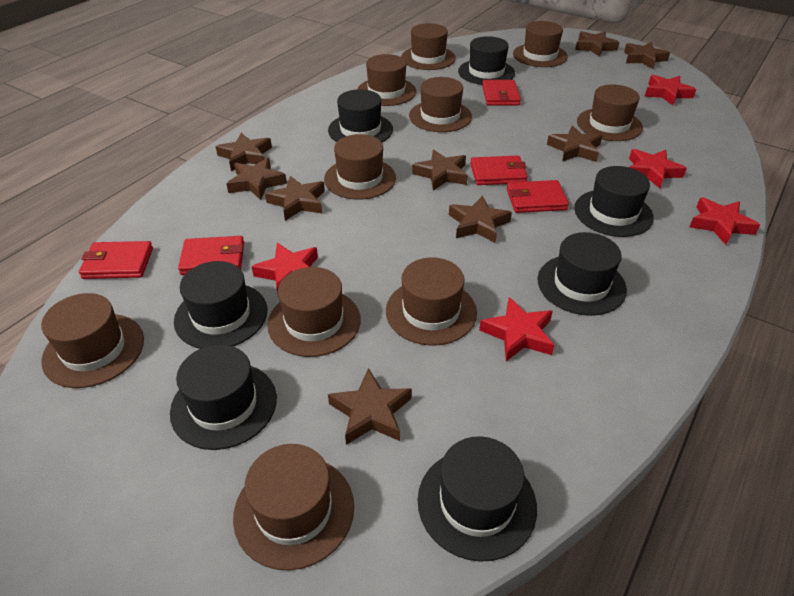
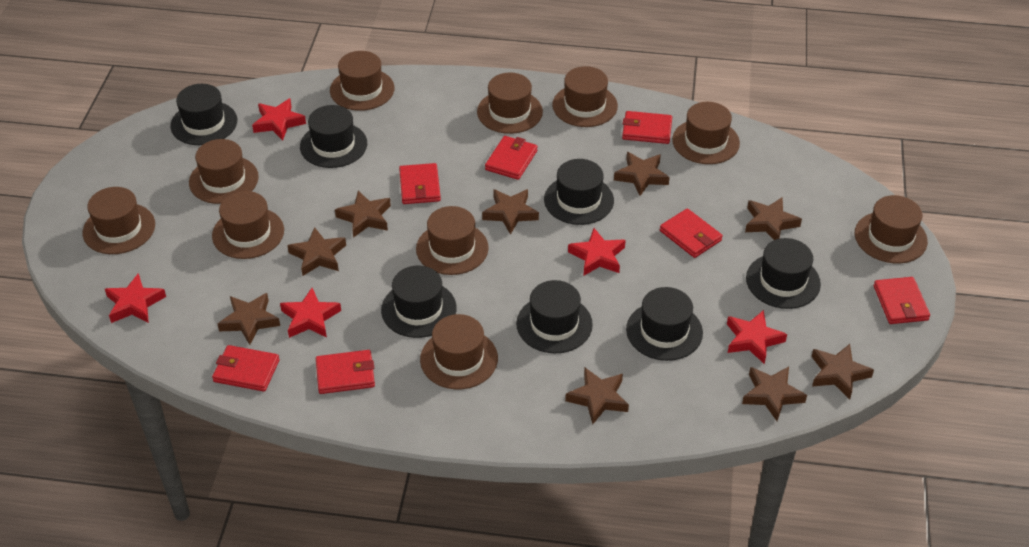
red wallet: [79,241,153,279] [178,236,244,275] [470,155,528,185] [482,80,521,106] [507,180,569,213] = 5 -> [212,345,280,392] [316,350,375,394] [399,163,441,204] [485,136,538,180] [622,111,672,144] [660,208,723,258] [874,277,930,324] = 7

